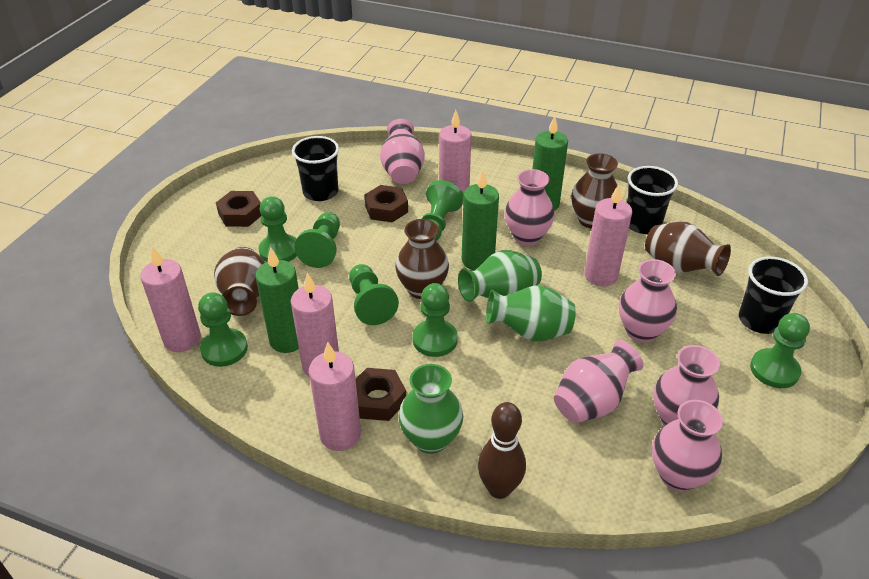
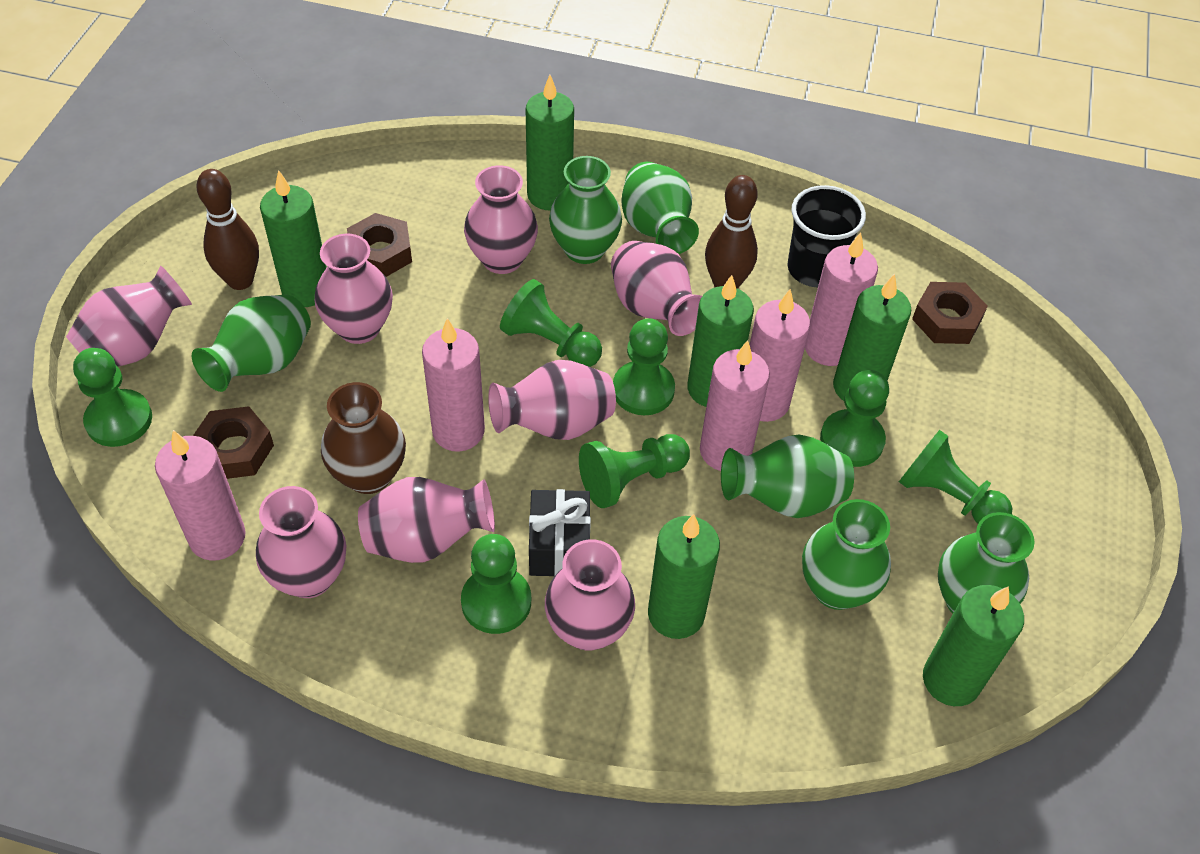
black cup: [292,136,339,201] [627,166,678,234] [739,257,808,334] = 3 -> [788,185,866,287] = 1
black gift: none = 0 -> [529,489,591,576] = 1
brown bowling pin: [478,402,526,499] = 1 -> [197,169,259,290] [705,175,758,289] = 2
brown vase: [214,247,265,316] [395,219,449,299] [571,153,618,229] [645,222,731,276] = 4 -> [321,382,406,494] = 1
green candle: [255,247,299,353] [462,169,499,270] [532,116,568,211] = 3 -> [260,170,327,307] [526,75,574,211] [648,514,720,639] [687,275,754,407] [833,274,911,401] [923,585,1024,706] = 6
green vase: [398,364,463,454] [458,250,542,302] [486,285,576,342] = 3 -> [192,294,311,392] [549,156,622,264] [622,162,699,254] [721,434,854,518] [802,499,891,610] [938,512,1035,614] = 6
pink vase: [380,119,425,184] [505,169,555,246] [554,340,644,423] [619,259,677,343] [652,400,723,492] [653,345,720,426] = 6 -> [66,266,192,367] [256,486,347,598] [315,234,393,344] [358,477,495,563] [464,165,538,274] [488,360,616,440] [545,539,635,651] [611,241,702,336] = 8

